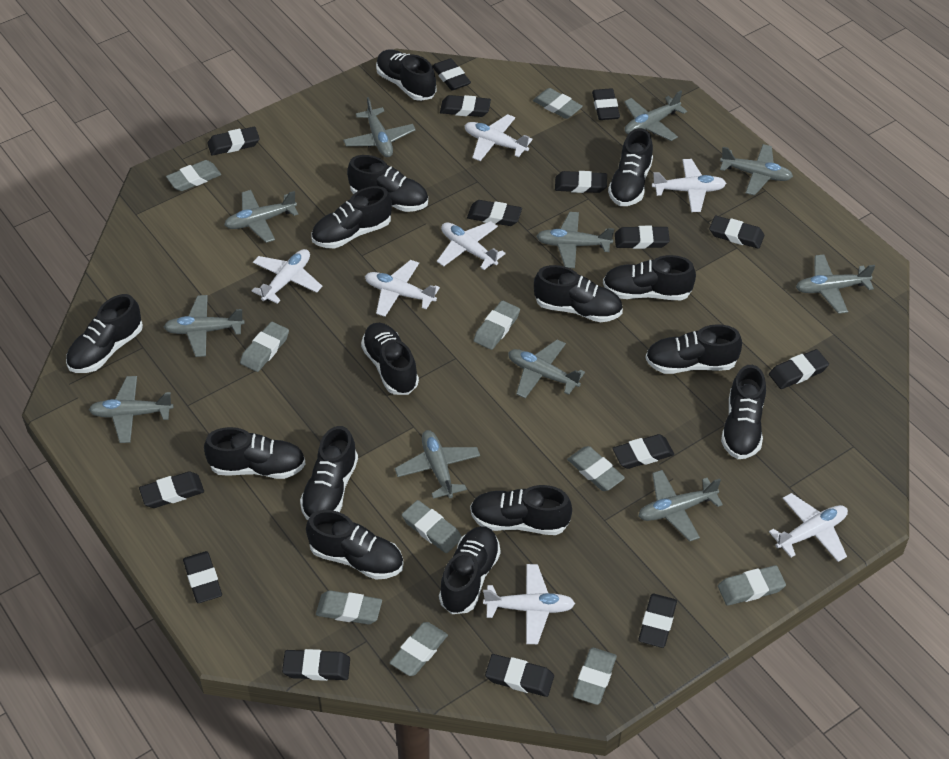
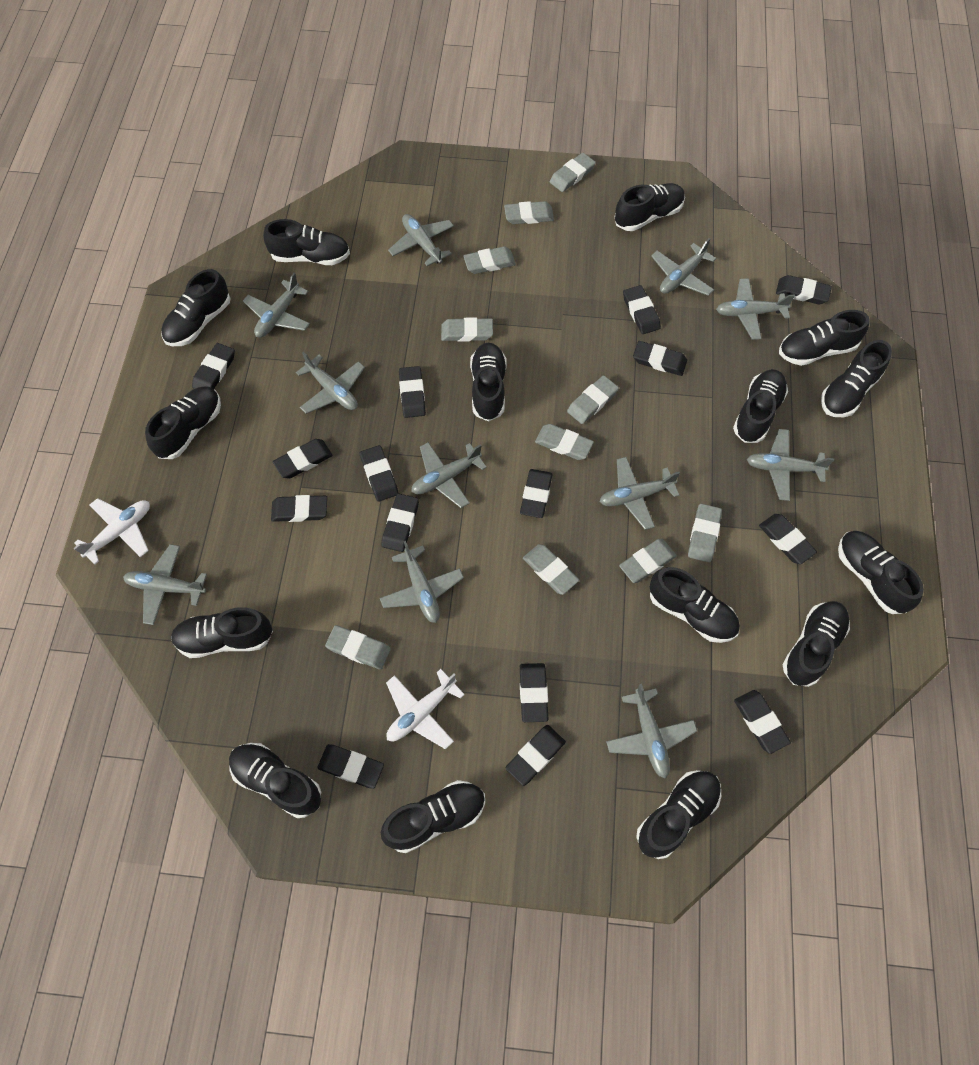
white plane: [252,249,323,304] [365,260,440,317] [437,221,506,270] [465,114,533,161] [483,564,575,644] [652,159,726,212] [769,493,848,562] = 7 -> [74,498,150,565] [386,669,465,749] = 2

